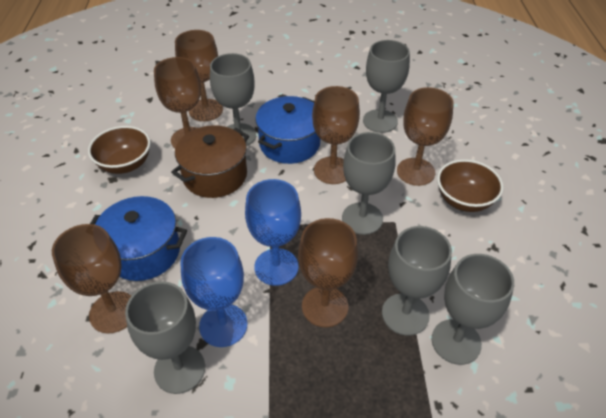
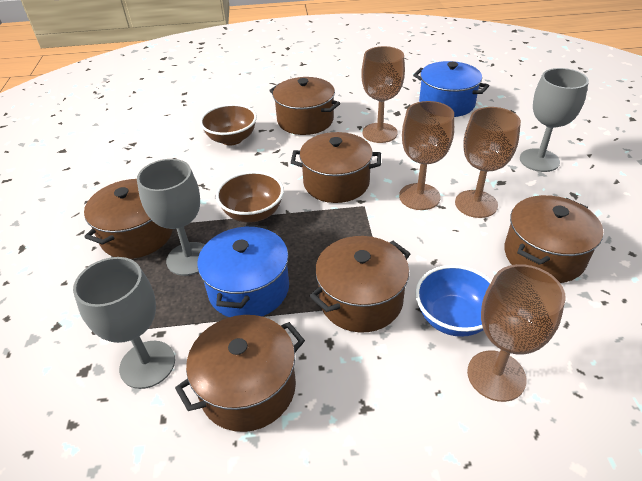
blue bowl: none = 0 -> [415,265,492,337] = 1
blue goblet: [180,237,247,347] [245,179,301,286] = 2 -> none = 0
brown goblet: [52,224,132,333] [154,57,201,148] [175,30,223,121] [298,218,358,327] [312,86,360,184] [397,87,454,186] = 6 -> [361,46,405,143] [399,101,454,210] [455,107,521,218] [467,264,566,402] = 4
brown pot: [171,125,249,198] = 1 -> [84,179,173,259] [175,315,305,432] [269,77,340,135] [291,132,381,203] [310,236,411,333] [504,195,603,283] = 6
grey goblet: [125,281,205,394] [210,53,256,146] [342,132,396,235] [363,40,410,133] [382,226,452,336] [432,254,514,365] = 6 -> [73,257,175,389] [137,159,205,276] [520,68,589,172] = 3

